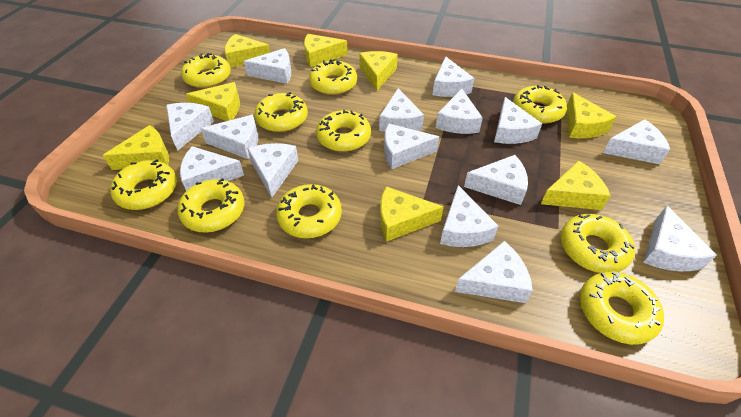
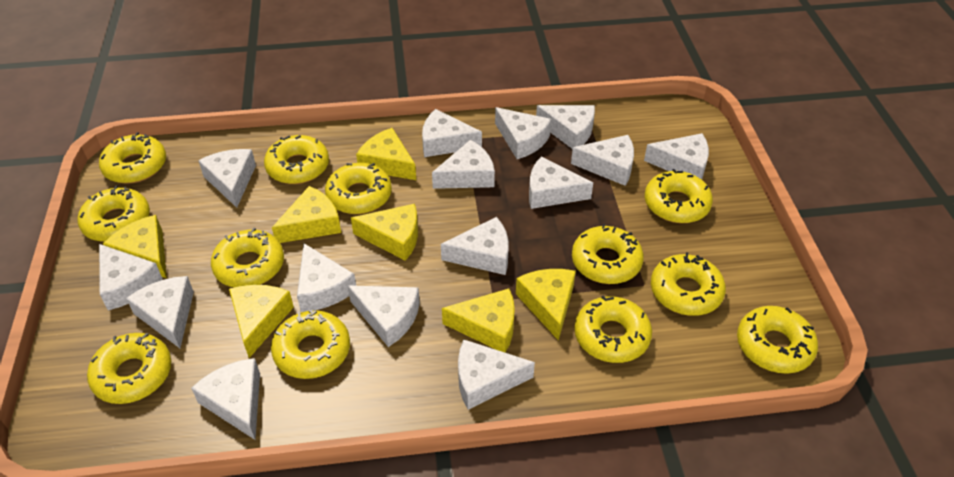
yellow cheese: [103,125,169,170] [186,82,240,121] [225,34,270,67] [304,34,348,67] [359,51,398,91] [380,186,444,242] [541,161,611,210] [567,92,617,138] = 8 -> [103,215,167,278] [229,285,294,358] [272,186,341,243] [351,204,418,261] [356,128,416,180] [442,289,515,353] [516,269,576,341] = 7
yellow donut: [110,159,177,210] [177,178,245,232] [181,53,231,88] [254,92,308,132] [276,184,342,238] [309,59,357,95] [316,110,371,152] [513,85,567,124] [560,214,635,273] [580,271,664,345] = 10 -> [77,186,150,242] [87,333,171,404] [99,132,166,184] [211,228,284,287] [264,135,329,184] [271,310,350,379] [325,163,392,214] [572,224,644,284] [574,296,652,363] [645,169,713,223] [651,252,726,316] [737,306,818,374] = 12

